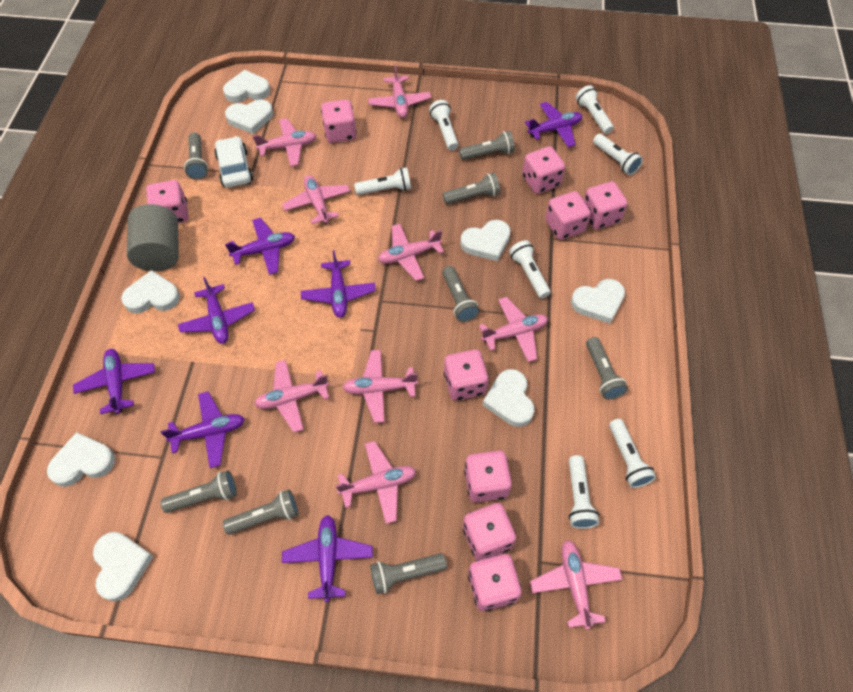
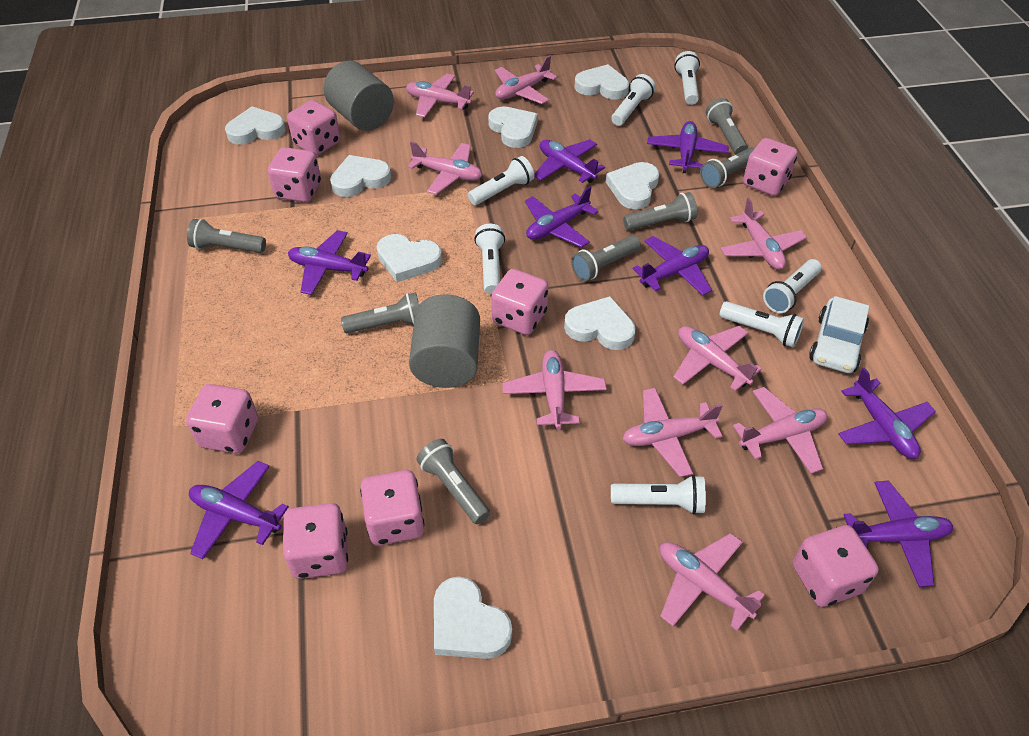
grey cylinder: [127,204,179,271] = 1 -> [323,60,394,131] [409,295,480,388] = 2
grey flashlight: [161,470,237,513] [184,132,208,180] [223,489,298,535] [370,553,447,594] [442,266,479,322] [443,173,500,204] [459,131,515,160] [586,337,628,400] = 8 -> [187,219,266,253] [341,292,419,333] [416,439,490,524] [571,235,641,281] [623,192,697,231] [700,147,755,188] [706,98,748,154] = 7
pink dice: [146,180,189,223] [321,100,356,143] [444,350,489,401] [463,503,516,560] [464,451,512,503] [468,554,522,611] [522,146,565,194] [545,191,591,240] [584,181,628,229] = 9 -> [186,384,258,454] [268,147,321,202] [283,503,348,579] [287,100,340,156] [360,470,425,545] [491,269,548,335] [743,138,798,196] [793,525,879,607] = 8
purple plane: [73,349,155,414] [161,392,245,468] [178,277,255,344] [225,218,295,275] [282,515,373,602] [301,250,376,318] [525,102,582,147] = 7 -> [189,461,289,559] [288,230,371,295] [525,186,599,248] [534,139,605,183] [633,236,712,296] [647,121,729,173] [838,367,936,459] [844,480,953,587] = 8

